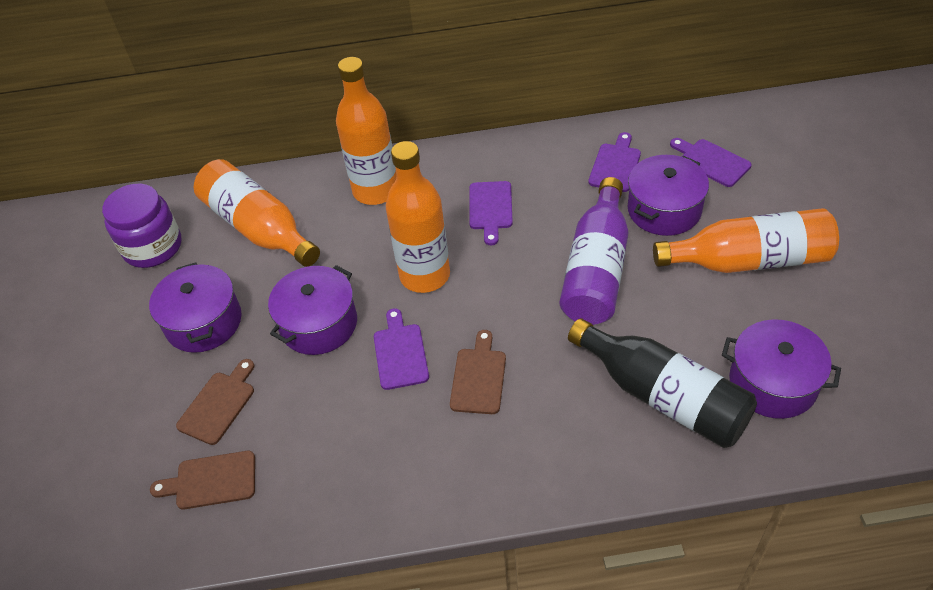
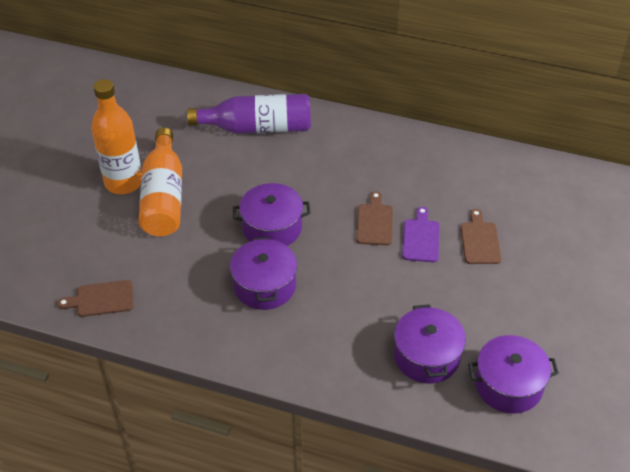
black bottle: [568,318,757,448] = 1 -> none = 0
orange bottle: [194,159,320,267] [336,57,396,205] [386,141,450,293] [653,208,839,273] = 4 -> [91,79,142,194] [138,128,182,236] = 2
purple cutting board: [374,308,429,390] [469,181,513,245] [588,132,641,192] [670,138,751,187] = 4 -> [402,207,440,262] = 1
purple jar: [102,184,182,268] = 1 -> none = 0

